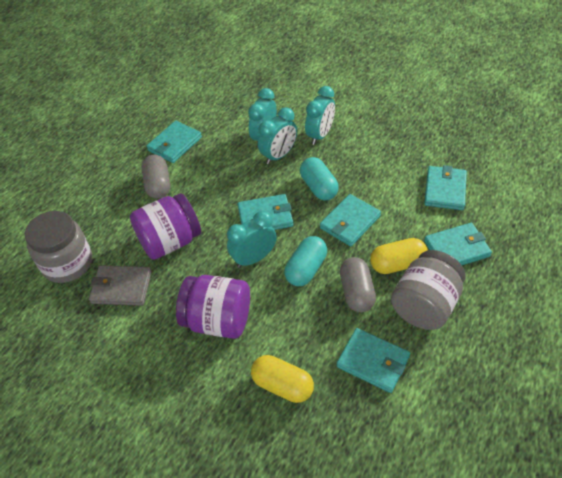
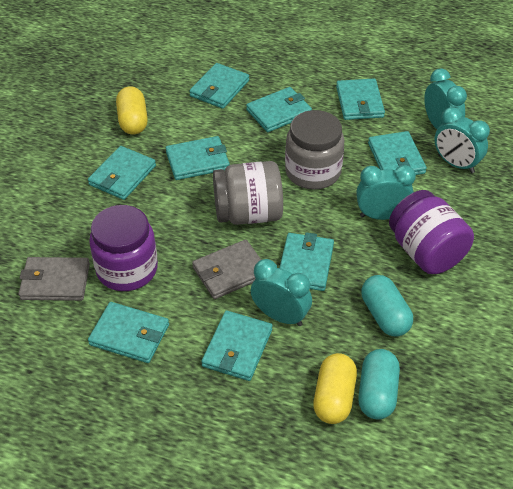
grey capsule: [142,155,170,199] [340,257,376,313] = 2 -> none = 0
grey wallet: [89,265,152,306] = 1 -> [18,257,90,301] [192,239,261,299] = 2
turquoise wallet: [147,121,202,163] [238,194,293,230] [320,194,381,246] [336,328,410,393] [424,165,467,210] [424,223,492,265] = 6 -> [88,146,156,200] [88,302,169,363] [166,136,230,180] [189,63,249,109] [201,311,272,381] [246,87,312,132] [279,232,334,291] [336,79,385,120] [368,131,427,175] = 9

